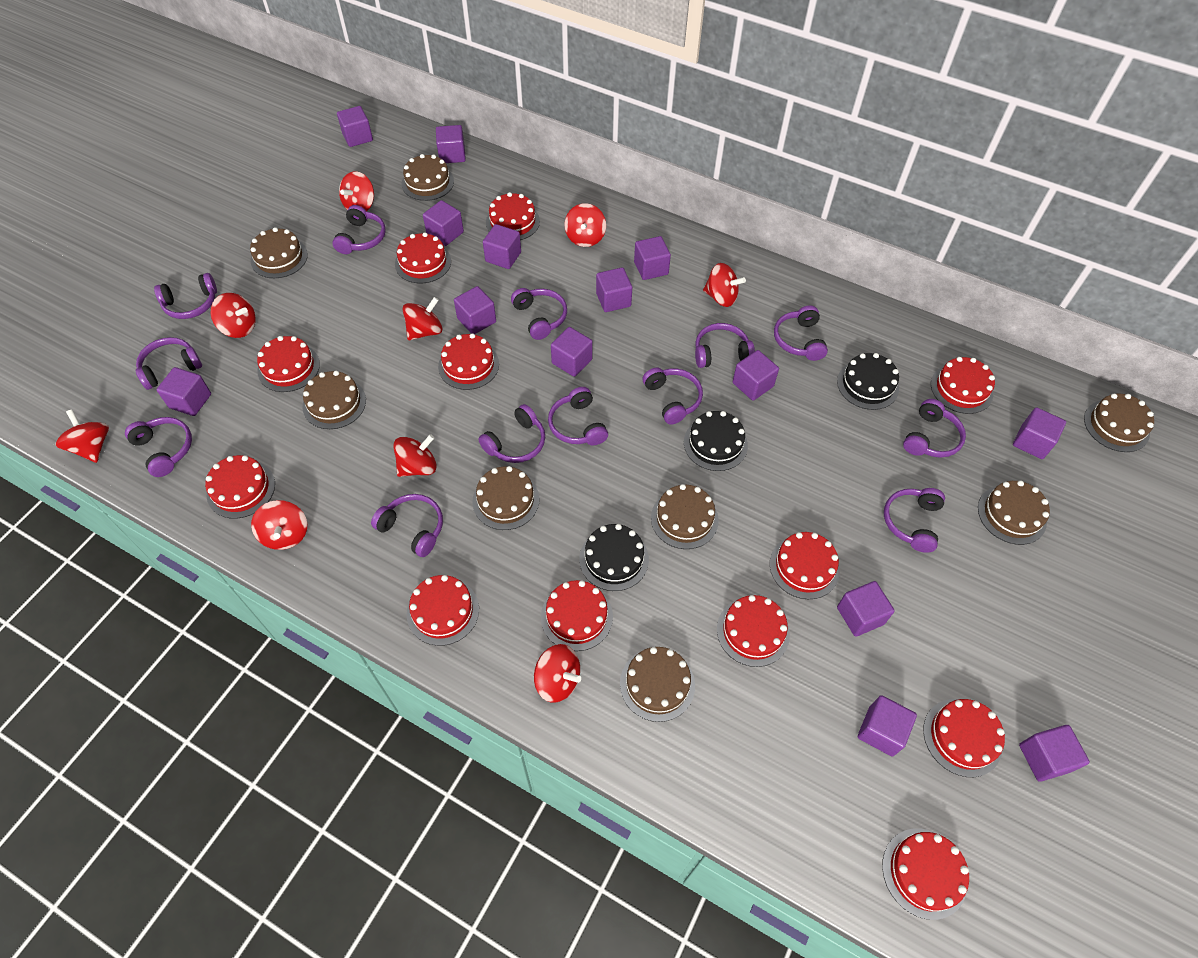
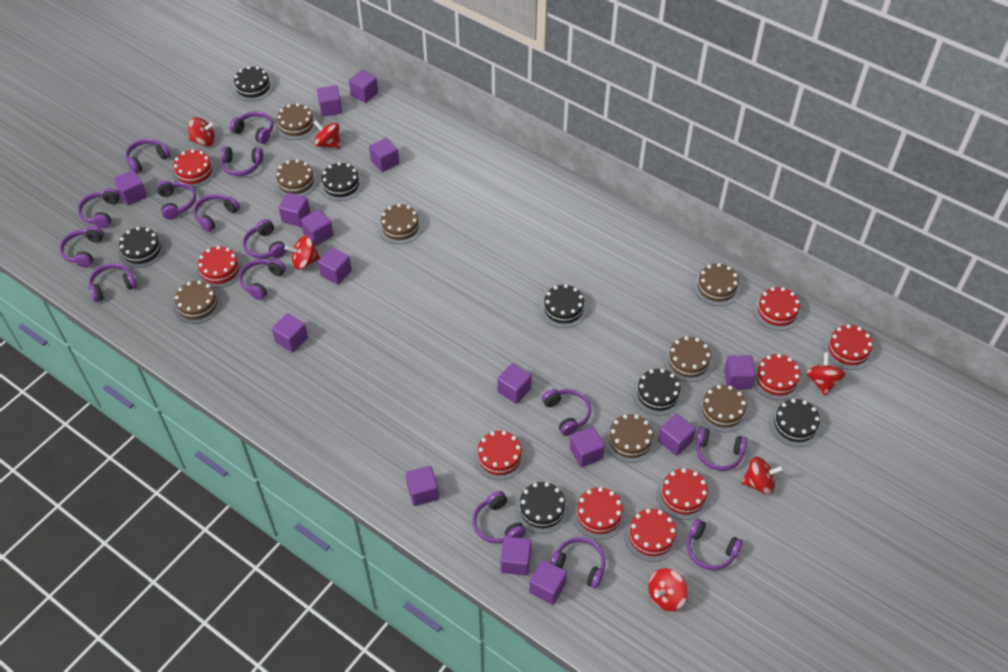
black cake: [580,524,649,591] [684,411,748,471] [837,353,899,410] = 3 -> [118,227,165,268] [233,66,274,101] [319,162,363,201] [515,482,569,534] [540,284,587,328] [633,369,683,416] [770,399,821,447] = 7
purple cube: [156,367,211,416] [337,106,373,147] [423,200,464,246] [436,125,466,163] [454,286,496,334] [483,224,521,269] [551,327,592,377] [596,267,632,312] [634,236,671,280] [733,350,779,401] [837,581,895,637] [858,695,917,756] [1013,407,1066,459] [1019,725,1090,782] = 14 -> [114,170,147,205] [272,313,308,352] [279,193,310,227] [300,209,333,246] [317,85,342,116] [318,247,352,285] [349,70,378,103] [369,138,399,172] [406,466,439,506] [498,363,532,404] [500,536,532,576] [529,560,567,605] [570,426,605,467] [658,414,696,456] [724,355,756,389] = 15
purple headphones: [125,417,192,477] [135,337,202,390] [154,273,217,319] [332,205,386,254] [371,494,443,557] [478,404,545,463] [511,288,567,340] [548,387,608,445] [642,368,703,425] [695,323,755,368] [774,305,828,361] [884,488,945,553] [903,399,966,458] = 13 -> [59,226,104,268] [78,188,120,228] [88,263,137,302] [125,139,170,173] [156,180,196,219] [193,194,240,232] [220,147,263,176] [230,111,273,144] [239,259,286,300] [243,219,287,259] [472,491,526,544] [542,389,591,436] [550,537,605,589] [687,519,743,570] [696,427,747,471] = 15
red cake: [205,455,275,519] [257,336,320,392] [395,232,451,283] [407,575,479,646] [438,333,499,390] [486,192,540,240] [541,580,613,651] [717,595,790,667] [770,532,840,599] [882,828,969,920] [923,699,1005,777] [931,357,995,414] = 12 -> [173,149,216,188] [197,246,243,288] [474,431,526,480] [572,487,626,540] [624,509,679,562] [657,468,710,520] [753,287,801,331] [753,354,802,400] [824,324,873,370] = 9
red spinning top: [56,409,109,463] [211,293,256,338] [251,500,307,550] [339,171,374,211] [393,434,437,477] [402,297,442,340] [534,644,581,703] [564,203,606,247] [703,263,746,307] = 9 -> [188,117,215,146] [285,236,320,270] [313,120,340,149] [649,568,688,611] [741,456,784,495] [806,352,845,395] = 6

